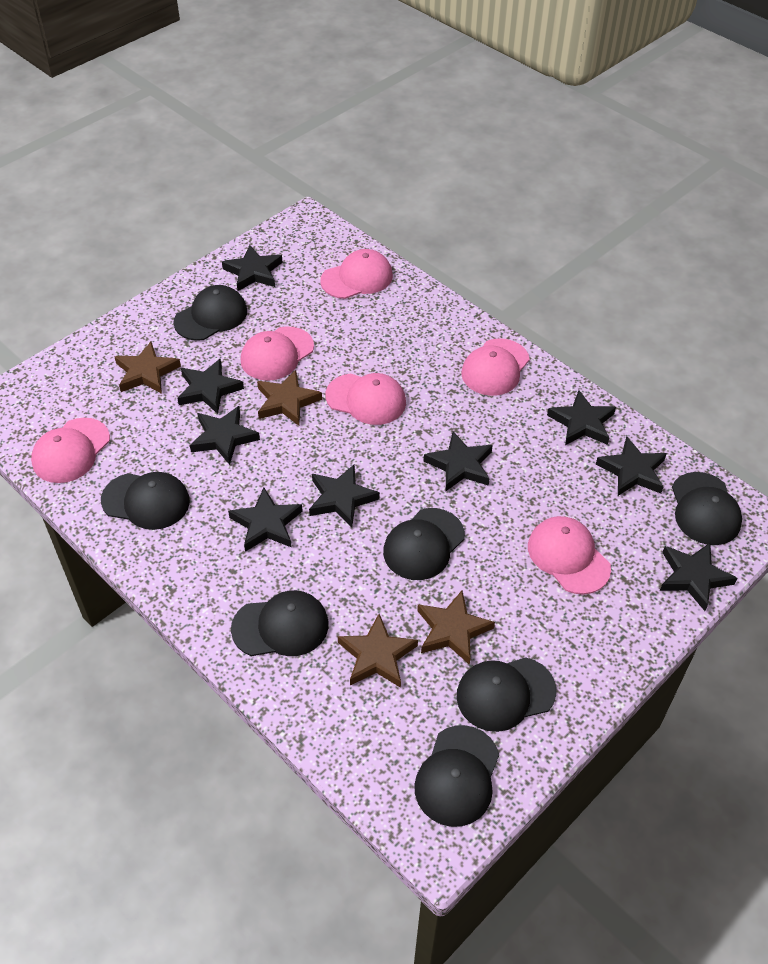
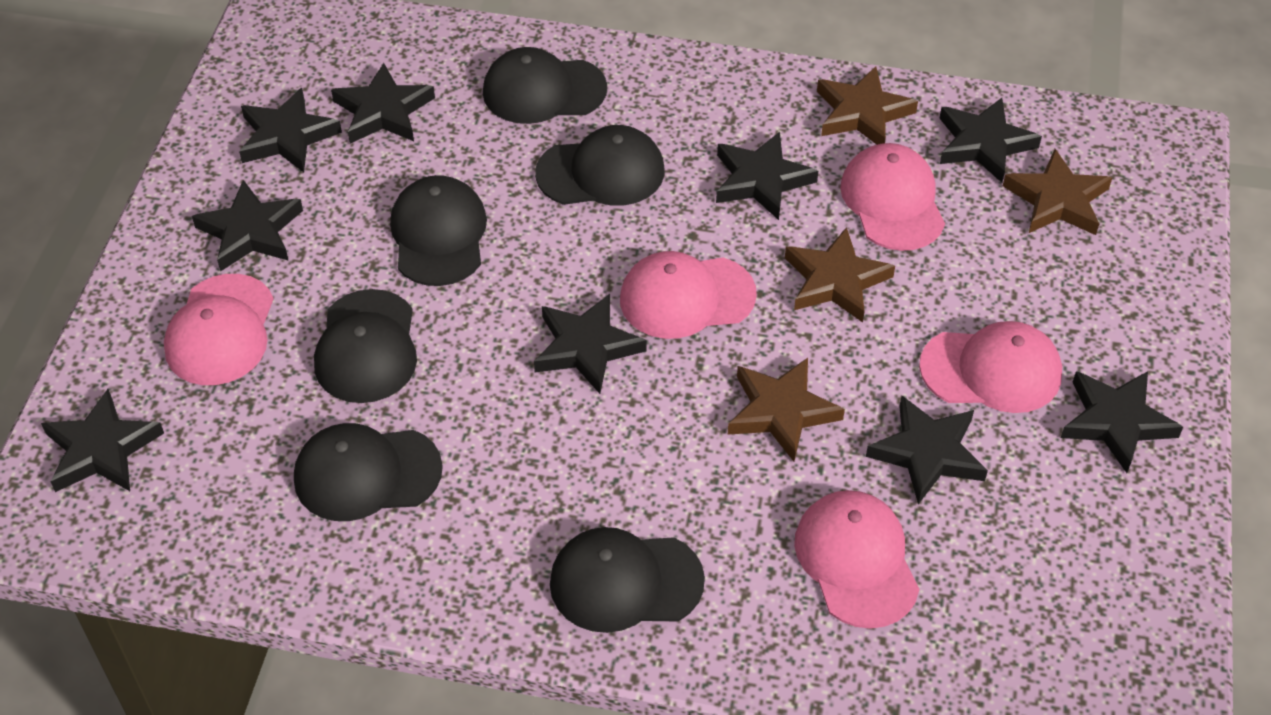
black cap: [101,472,190,530] [173,285,247,341] [231,590,328,656] [383,508,465,580] [414,725,499,827] [456,657,556,732] [672,472,742,545] = 7 -> [294,423,443,521] [314,289,417,403] [390,175,487,286] [483,47,607,124] [535,125,665,206] [550,527,705,633] = 6
pink cap: [31,418,110,483] [241,326,314,381] [320,249,393,299] [325,373,406,425] [461,338,530,396] [528,516,611,594] = 6 -> [164,274,274,385] [620,251,757,339] [794,490,919,629] [840,143,945,251] [919,321,1062,413] = 5

